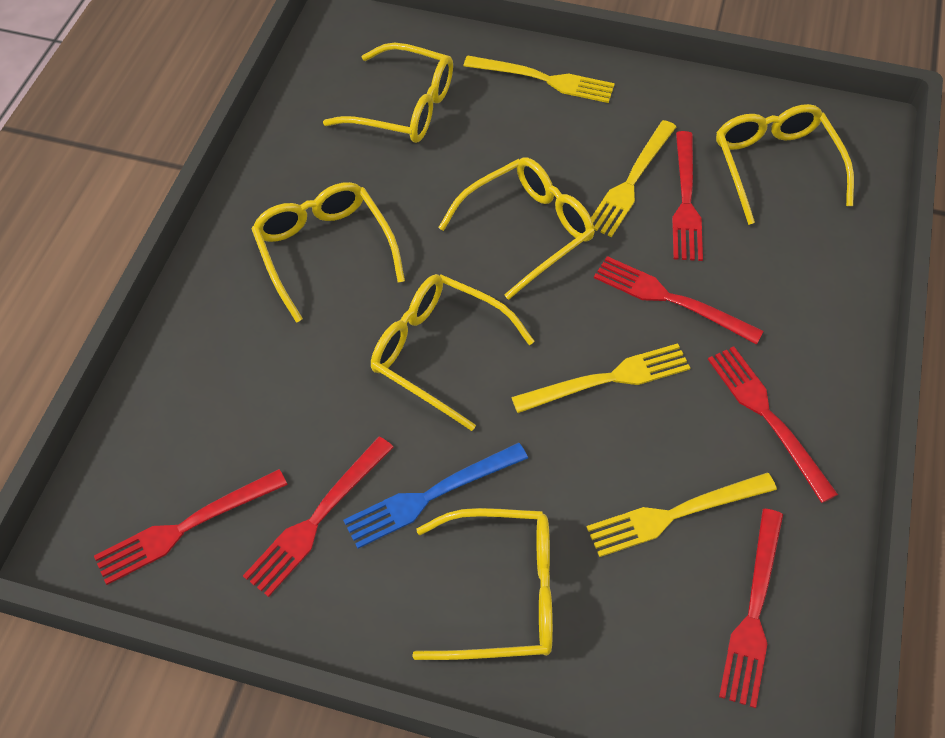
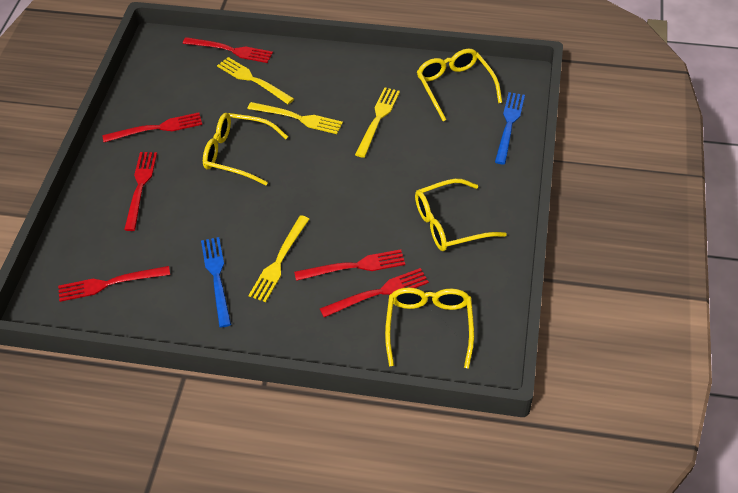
blue fork: [343,442,528,549] = 1 -> [201,237,231,327] [495,92,525,164] = 2
yellow glasses: [252,182,405,323] [323,43,453,143] [371,274,535,431] [412,508,553,660] [438,157,595,300] [716,104,854,225] = 6 -> [203,113,288,185] [385,288,474,369] [415,179,507,251] [417,49,502,121] = 4

